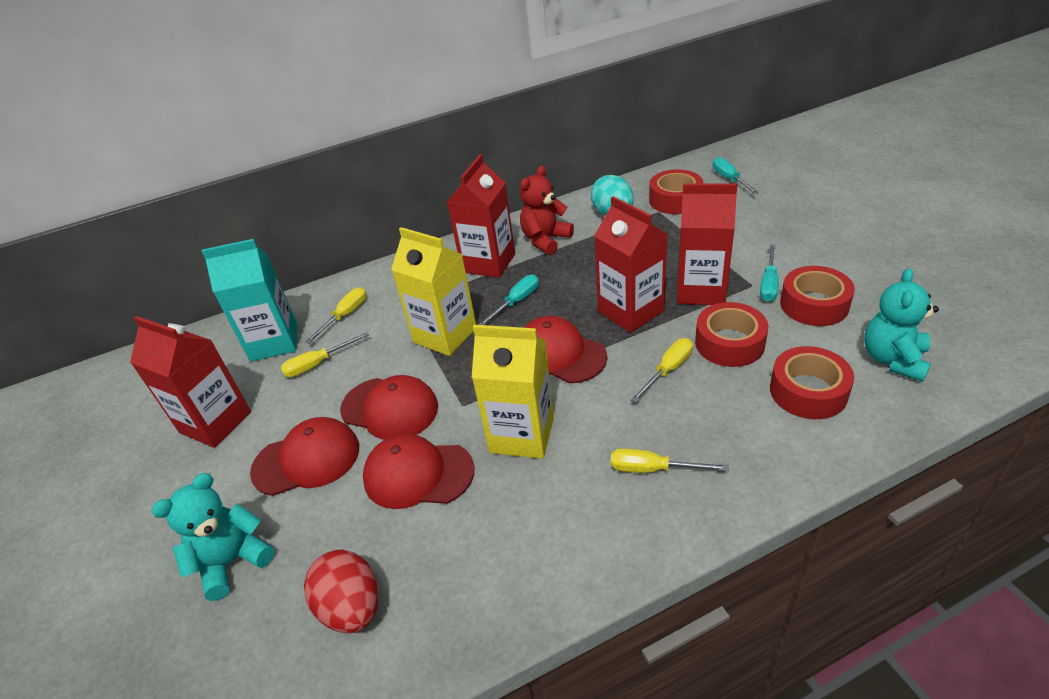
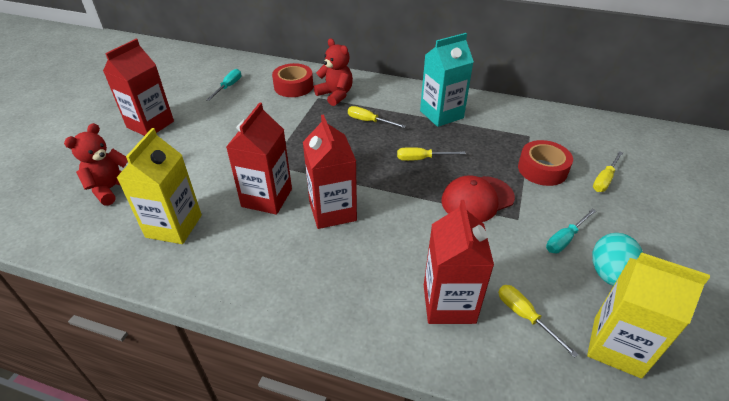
red cap: [250,417,359,496] [340,375,438,440] [363,434,474,509] [523,316,607,383] = 4 -> [441,175,515,222] = 1
red egg: [304,550,379,633] = 1 -> none = 0
red tape: [649,169,703,214] [695,302,768,367] [770,346,854,419] [780,266,855,326] = 4 -> [272,63,313,97] [518,140,573,186] = 2
red teddy bear: [520,166,574,255] = 1 -> [64,123,128,206] [314,39,353,106] = 2
turquoise screwdriver: [478,274,539,325] [713,157,759,194] [760,245,779,302] = 3 -> [206,69,241,101] [546,209,596,253] = 2
turquoise teddy bear: [151,473,275,601] [864,268,939,382] = 2 -> none = 0

